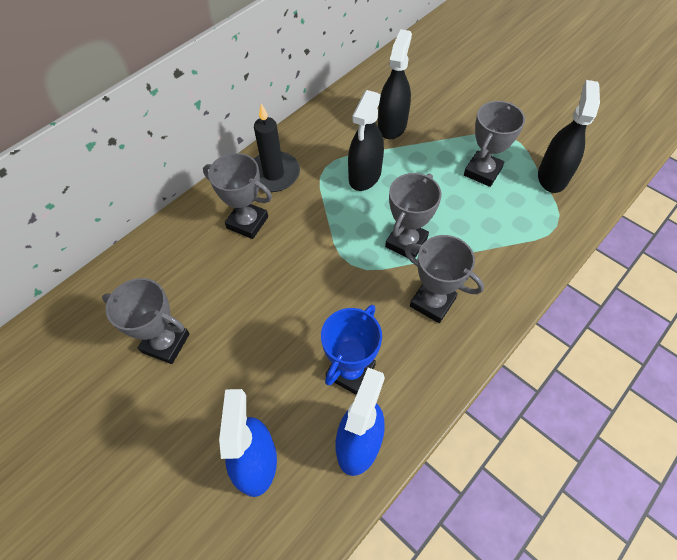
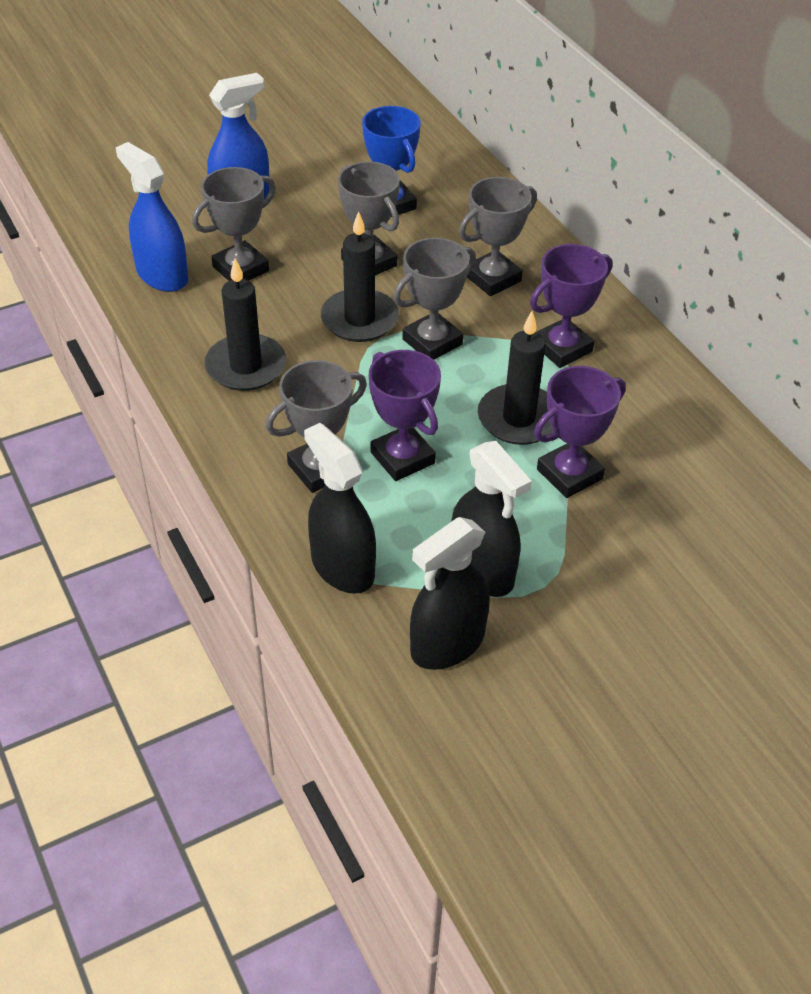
black candle: [254,103,300,192] = 1 -> [204,258,286,391] [321,211,399,342] [478,311,554,445] = 3
purple trophy: none = 0 -> [369,350,441,481] [530,244,612,368] [534,366,626,498] = 3

